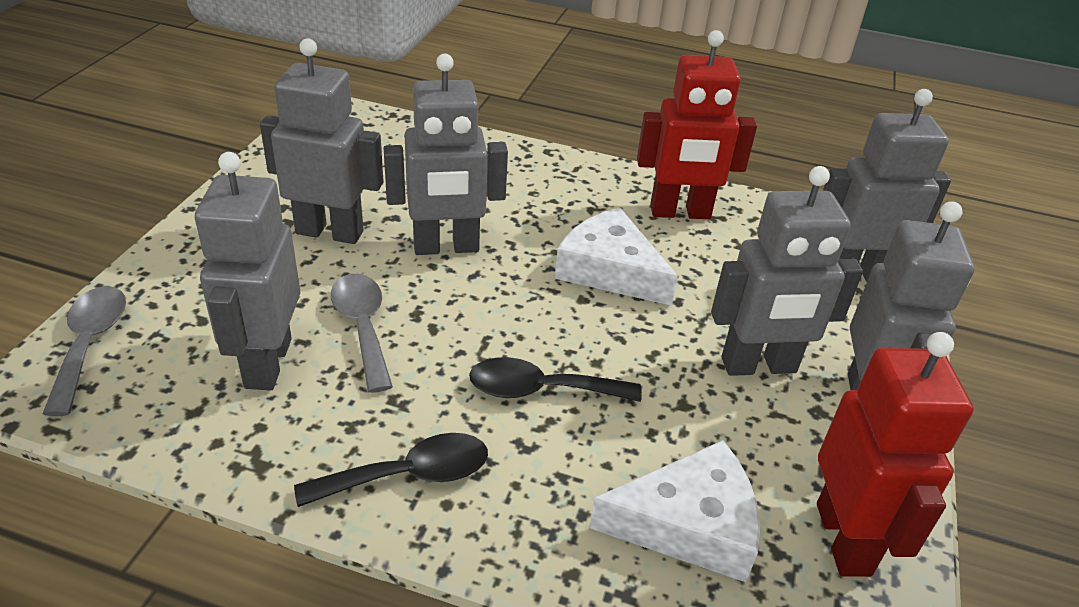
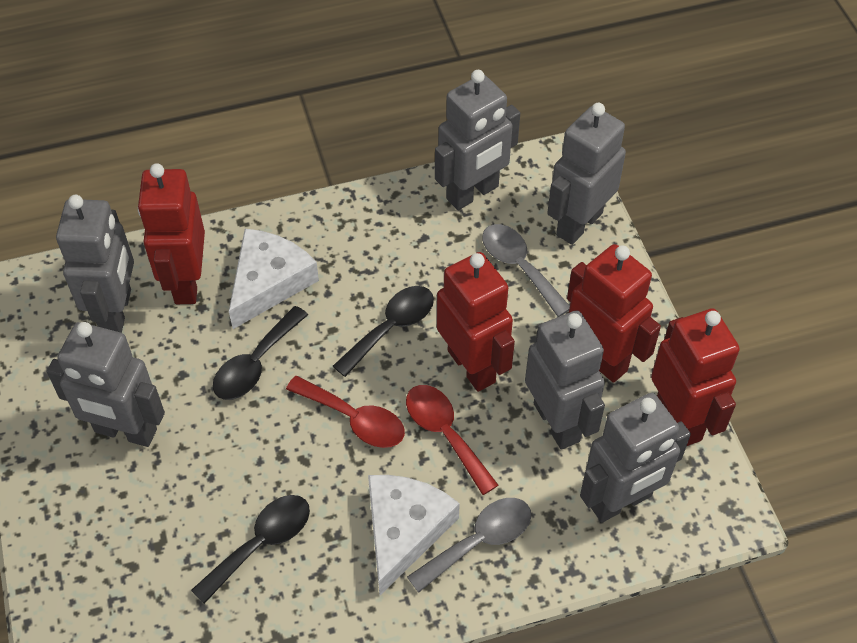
black spoon: [294,433,488,507] [469,357,642,402] = 2 -> [191,495,310,604] [213,306,308,400] [333,286,434,377] = 3
red robot: [637,30,757,219] [817,332,974,577] = 2 -> [138,163,205,304] [437,252,515,392] [567,244,661,383] [651,308,740,446] = 4
red spoon: none = 0 -> [286,376,405,448] [406,385,498,495] = 2

